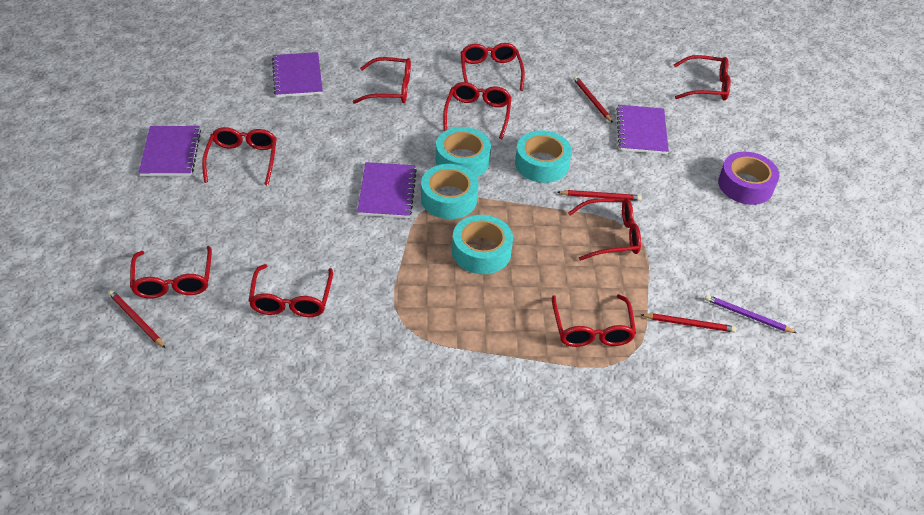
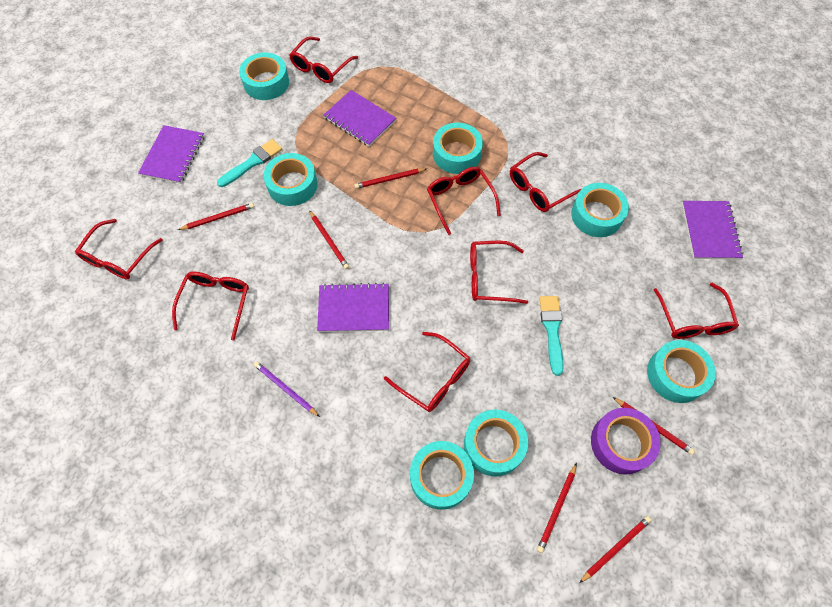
red glasses: [130,246,212,298] [202,127,277,186] [248,264,333,317] [353,57,411,104] [443,82,511,139] [460,43,525,91] [552,294,636,347] [568,198,641,261] [674,55,731,101] = 9 -> [75,219,162,279] [172,271,249,340] [289,36,358,83] [384,332,470,412] [427,167,501,235] [470,241,528,304] [510,152,581,212] [654,283,739,339] = 8
red pencil: [108,290,166,349] [557,190,642,201] [573,76,613,123] [640,313,737,332] = 4 -> [178,203,254,230] [309,210,349,269] [354,168,426,189] [537,463,577,553] [579,516,652,583] [613,397,695,455] = 6
turquoise brush: none = 0 -> [217,139,282,187] [539,296,564,376] = 2
turquoise tape: [421,164,479,219] [436,127,491,177] [452,215,513,274] [515,130,572,183] = 4 -> [239,52,289,100] [263,153,318,206] [410,441,474,510] [433,122,483,174] [464,409,528,476] [571,183,629,237] [647,340,716,403] = 7

